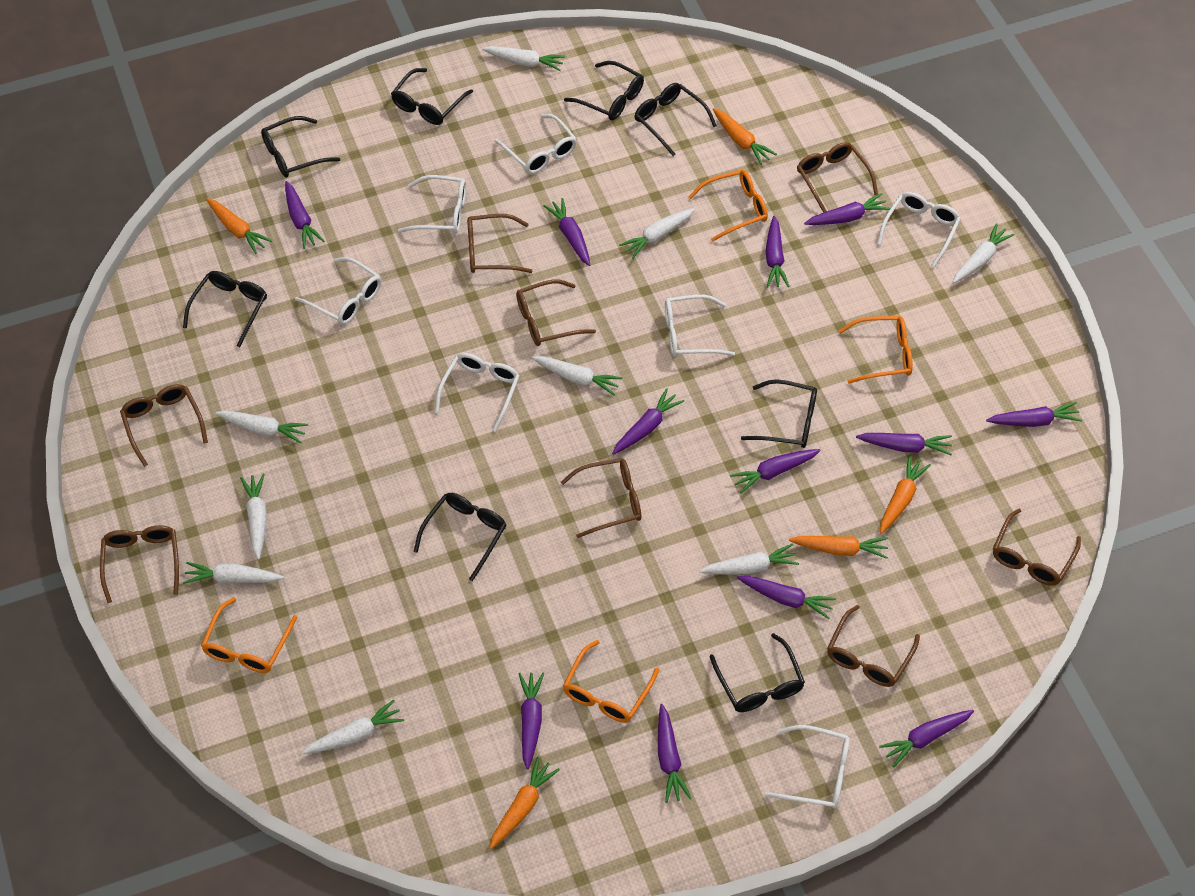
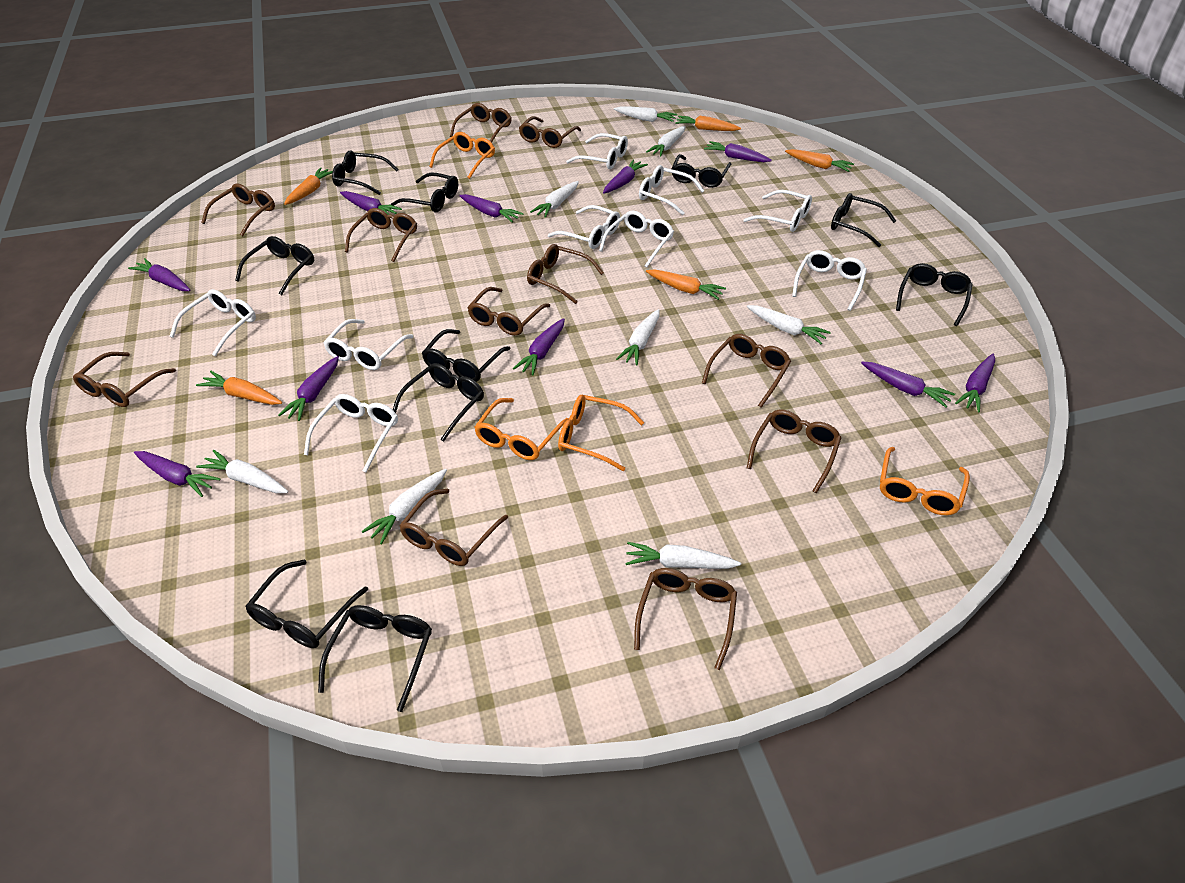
black glasses: [183,271,267,348] [261,116,340,177] [391,68,473,125] [414,493,506,581] [564,61,644,120] [635,83,717,156] [710,633,805,712] [741,379,817,448] = 8 -> [235,236,314,295] [245,560,368,648] [318,605,432,712] [332,150,399,195] [391,172,458,212] [393,363,484,442] [422,329,511,382] [672,154,731,188] [831,193,896,247] [896,263,973,326] = 10
brown glasses: [100,525,179,603] [120,384,208,467] [467,214,532,273] [516,279,596,346] [561,458,641,538] [797,142,878,213] [827,605,920,687] [993,509,1081,585] = 8 -> [73,352,176,407] [201,183,275,236] [345,208,417,262] [399,489,508,566] [450,103,512,143] [467,287,550,336] [519,116,581,148] [527,244,604,304] [634,568,737,670] [702,334,791,408] [747,410,841,493] = 11
purple carrot: [285,181,324,249] [518,673,544,769] [543,198,590,266] [612,388,684,455] [658,704,692,803] [730,449,821,494] [737,576,836,619] [765,216,790,287] [804,193,891,225] [856,433,952,455] [879,710,974,767] [986,402,1082,427] = 12 -> [128,258,191,291] [134,451,221,497] [278,356,339,421] [340,191,402,215] [460,194,524,223] [513,318,565,375] [603,160,648,194] [704,141,772,162] [861,362,955,408] [955,354,995,413] = 10
white carrot: [183,562,284,584] [215,410,308,444] [240,474,267,560] [302,700,404,754] [482,46,565,71] [532,356,622,396] [619,208,695,259] [699,543,799,575] [953,223,1015,283] = 9 -> [196,450,288,493] [361,469,447,545] [530,181,579,218] [614,106,677,122] [616,309,660,365] [625,542,741,569] [646,126,685,157] [747,305,831,344] = 8
white glasses: [295,257,381,325] [398,175,466,234] [435,353,520,432] [494,114,577,174] [665,295,735,357] [764,725,850,809] [877,192,961,268] = 7 -> [170,289,256,356] [304,394,398,472] [323,319,414,370] [548,205,620,249] [566,133,628,169] [599,211,674,268] [639,165,704,215] [743,190,812,232] [792,250,867,311] = 9

